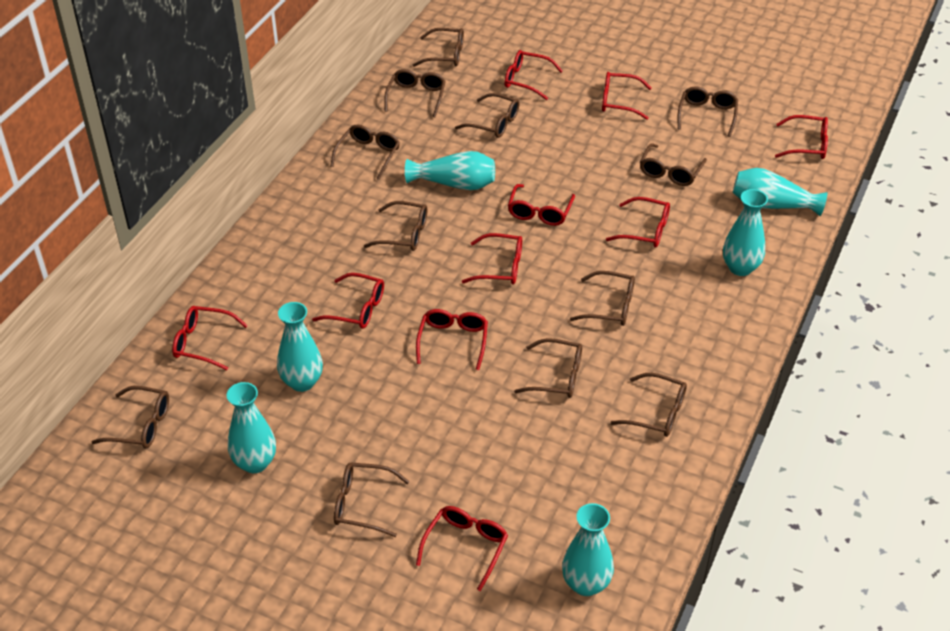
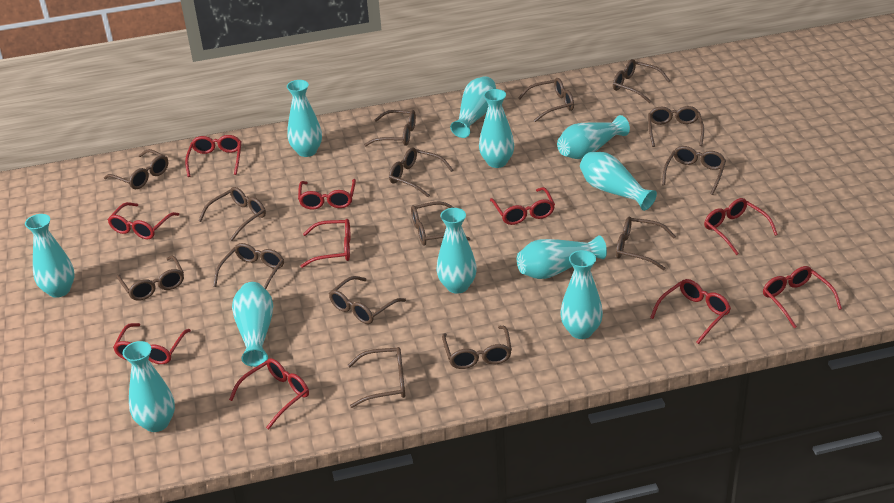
brown glasses: [92,386,169,448] [330,124,400,180] [334,463,409,537] [364,201,427,251] [384,69,446,117] [413,28,464,67] [455,93,520,138] [514,338,582,398] [570,271,635,326] [611,373,687,437] [640,143,707,186] [678,87,738,137] = 12 -> [104,149,168,189] [117,255,184,301] [198,187,266,241] [213,243,284,289] [329,276,406,324] [348,347,405,408] [364,110,416,147] [389,147,453,197] [411,201,470,246] [442,326,512,369] [518,78,574,122] [613,59,670,103] [616,216,676,270] [648,106,704,147] [662,146,726,195] = 15
turquoise vase: [226,382,276,473] [277,302,323,392] [405,151,495,190] [562,503,614,596] [723,189,768,276] [733,168,827,216] = 6 -> [25,214,75,298] [122,341,175,432] [232,282,273,367] [287,80,322,157] [437,208,477,294] [450,76,496,138] [479,89,514,168] [517,235,607,279] [557,115,630,159] [560,250,603,339] [580,152,657,211] = 11

